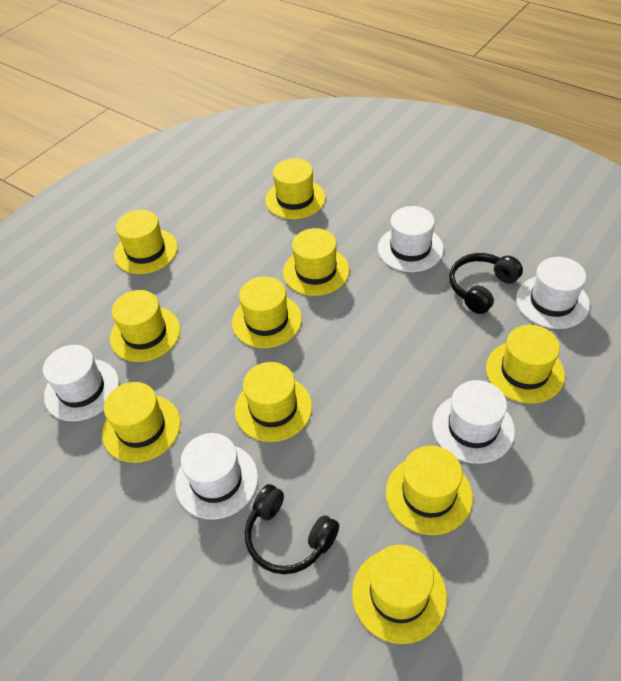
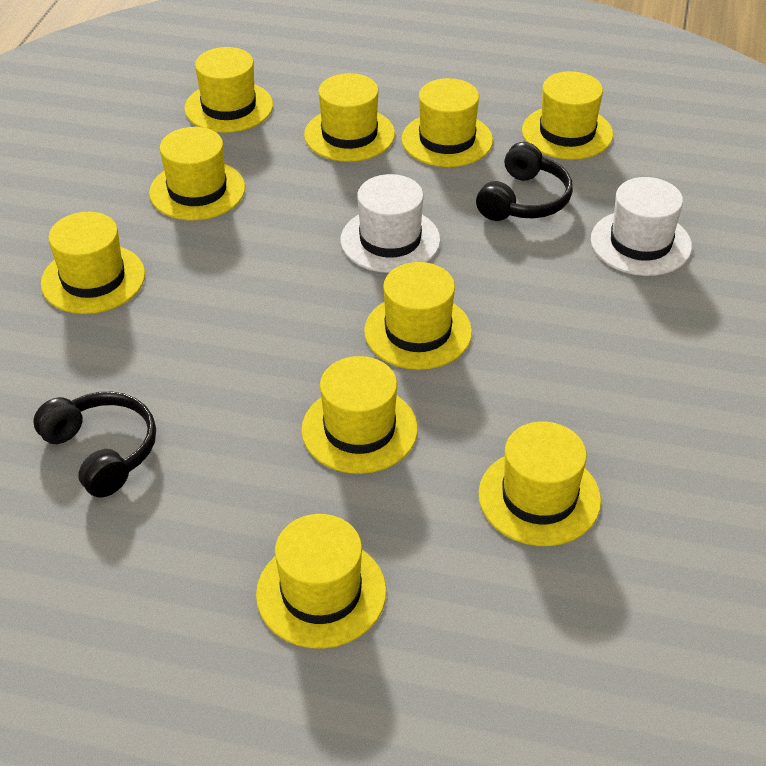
white hat: [43,345,119,421] [175,433,258,520] [378,206,444,272] [432,380,515,464] [516,257,590,329] = 5 -> [341,174,440,273] [591,177,692,276] = 2

